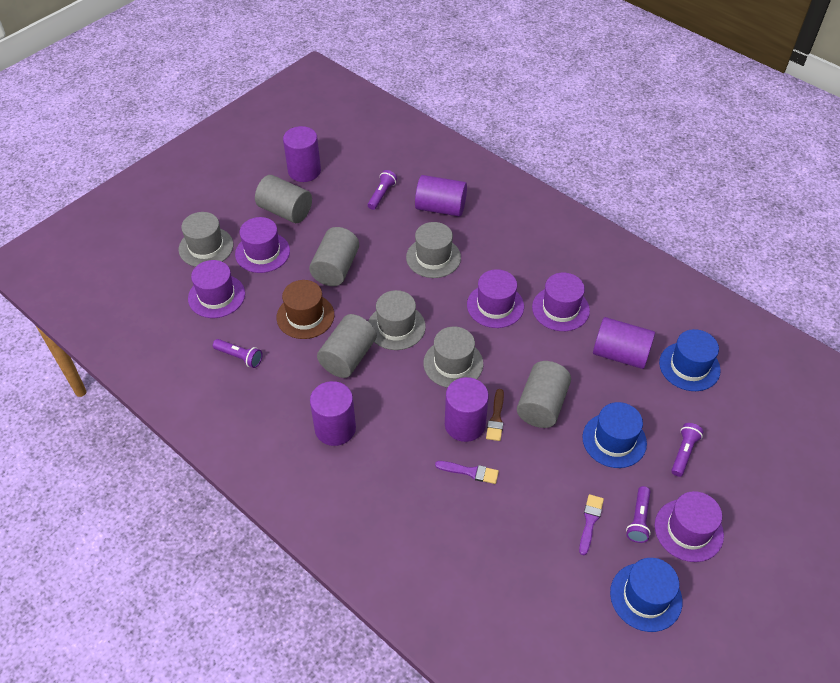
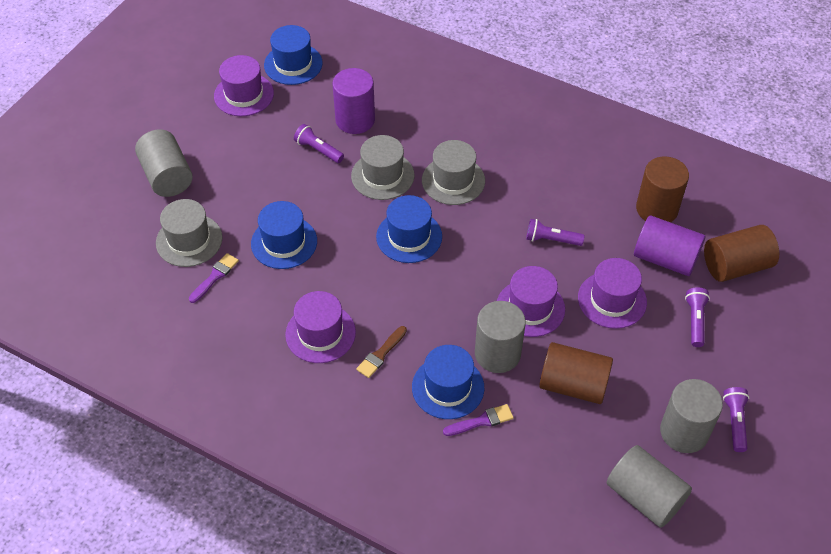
blue hat: [582,402,647,468] [610,558,682,632] [659,329,721,391] = 3 -> [251,201,317,269] [264,25,323,85] [376,195,442,263] [412,345,484,419] = 4
brown cylinder: none = 0 -> [539,342,613,404] [636,156,689,222] [704,225,779,282] = 3
brown hat: [277,280,334,339] = 1 -> none = 0
grey hat: [179,212,233,267] [368,290,426,350] [406,222,461,278] [423,327,483,388] = 4 -> [156,199,222,267] [351,135,415,200] [422,140,485,205] = 3
purple cylinder: [283,126,321,182] [310,381,356,446] [415,175,467,217] [445,377,489,442] [593,317,655,369] = 5 -> [332,68,375,134] [634,215,705,276] = 2
purple hat: [188,260,245,318] [235,217,290,273] [467,269,524,328] [532,273,590,331] [655,491,724,562] = 5 -> [214,55,274,116] [285,291,356,363] [497,266,565,337] [578,258,647,329] = 4

